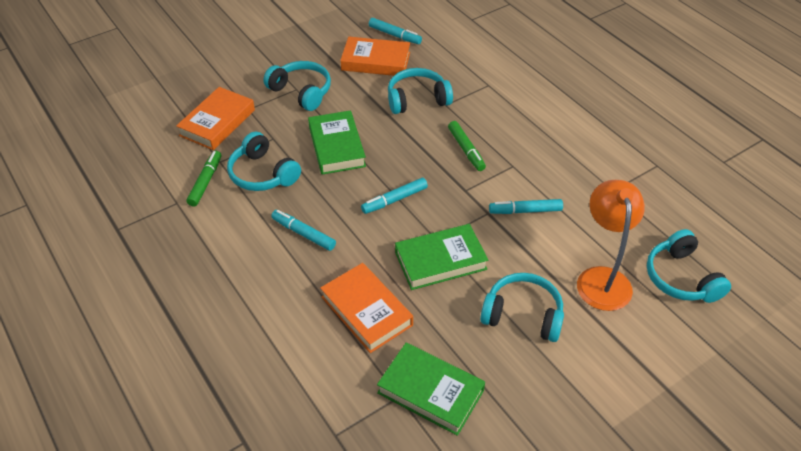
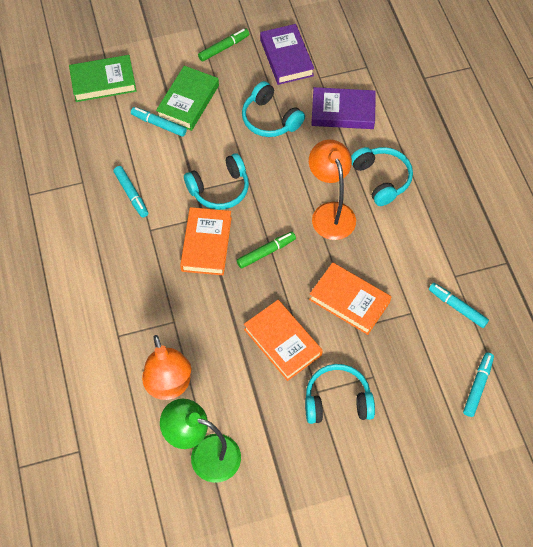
green book: [308,110,366,175] [377,343,485,436] [395,224,488,290] = 3 -> [69,55,136,102] [156,66,219,131] = 2
green lamp: none = 0 -> [160,399,241,483] = 1
orange lamp: [577,180,645,311] = 1 -> [142,335,191,400] [309,139,356,240] = 2
purple book: none = 0 -> [260,24,314,85] [311,87,376,129] = 2
turquoise headphones: [227,132,301,191] [263,61,331,111] [388,68,453,114] [480,273,564,342] [647,229,731,303] = 5 -> [184,153,249,210] [242,81,305,137] [305,364,375,424] [351,147,413,206] = 4

